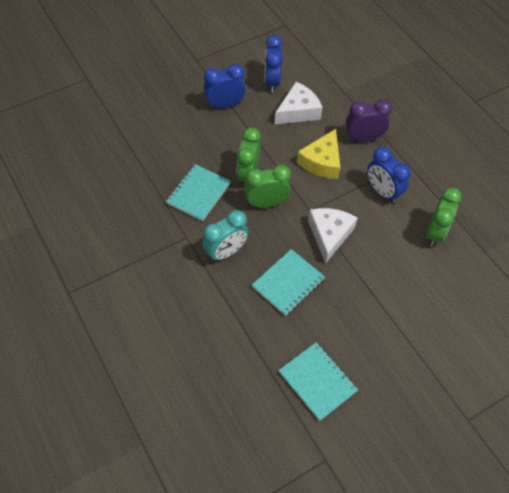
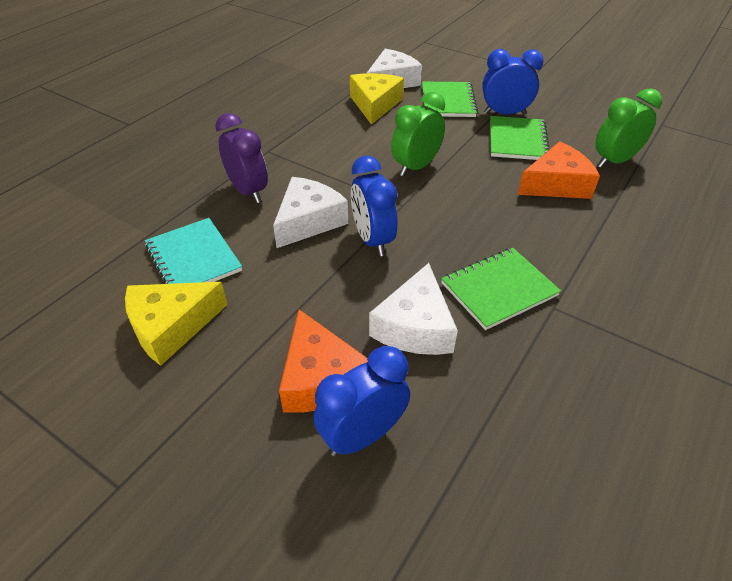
green clock: [236,128,261,187] [244,165,291,208] [426,187,462,247] = 3 -> [391,92,445,177] [595,88,662,168] = 2
green notebook: none = 0 -> [422,81,478,117] [441,248,561,330] [490,116,550,160] = 3
orange cheese: none = 0 -> [279,310,368,413] [517,141,600,199] = 2
turquoise clock: [202,210,249,262] = 1 -> none = 0
turquoise notebook: [166,164,231,221] [252,249,325,316] [278,342,358,421] = 3 -> [145,218,242,284] = 1
white cheese: [275,82,323,124] [308,208,358,264] = 2 -> [273,177,348,248] [367,49,422,88] [369,263,458,355] = 3
yellow cheese: [297,129,341,179] = 1 -> [125,282,228,366] [350,73,404,125] = 2

